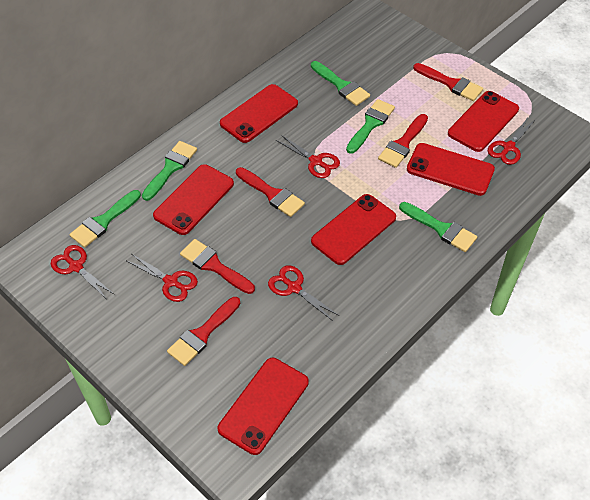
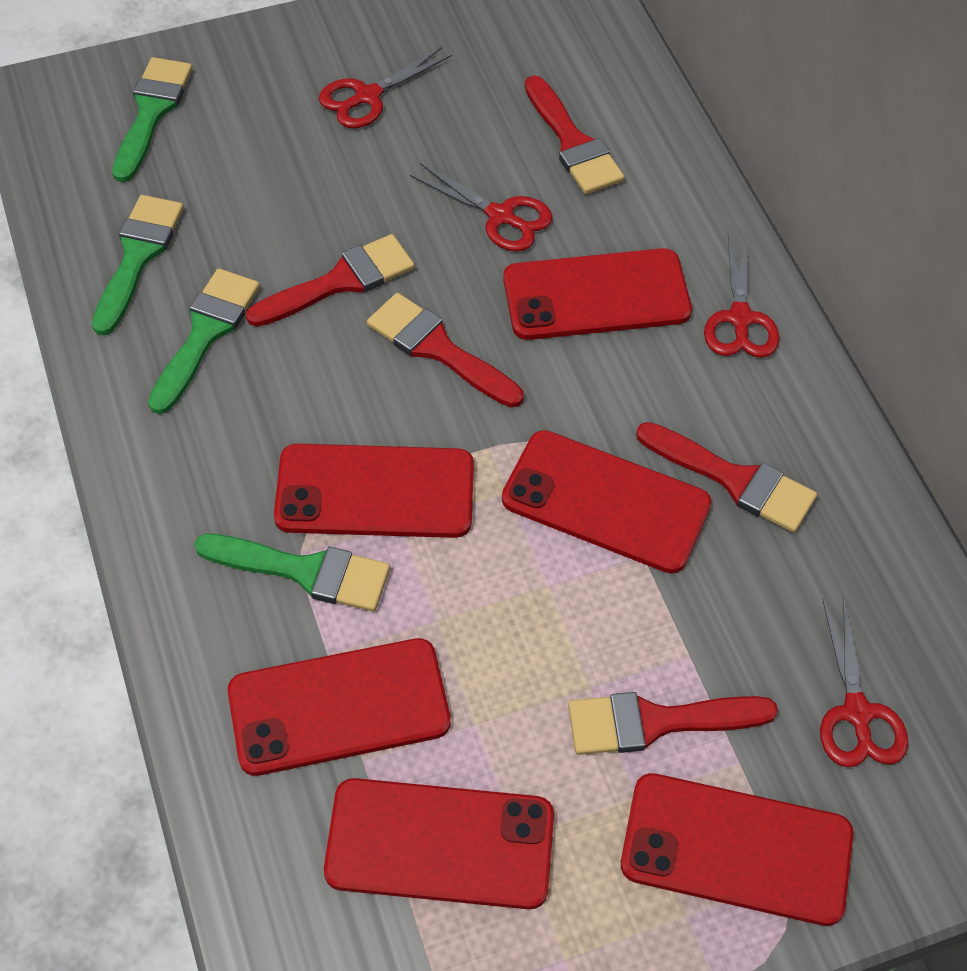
green brush: [69,190,141,248] [142,141,197,201] [311,61,370,106] [346,99,395,154] [399,202,477,252] = 5 -> [92,195,184,336] [112,57,192,182] [148,268,260,414] [194,534,390,612] = 4
red scissors: [51,245,115,298] [125,254,198,302] [268,265,339,321] [276,135,340,178] [488,119,535,165] = 5 -> [319,47,452,128] [410,163,553,252] [704,234,780,358] [820,597,908,767] = 4

